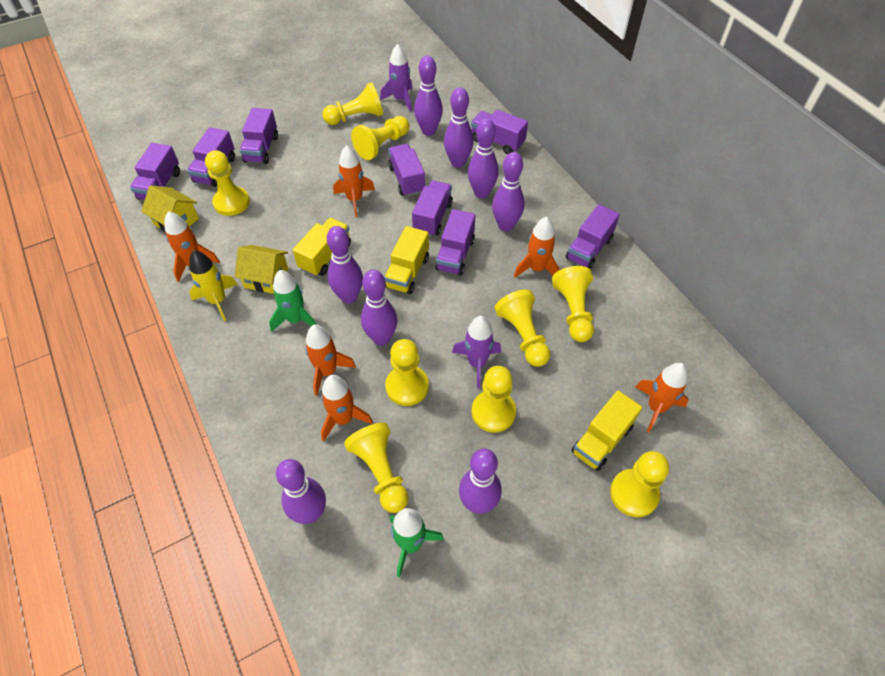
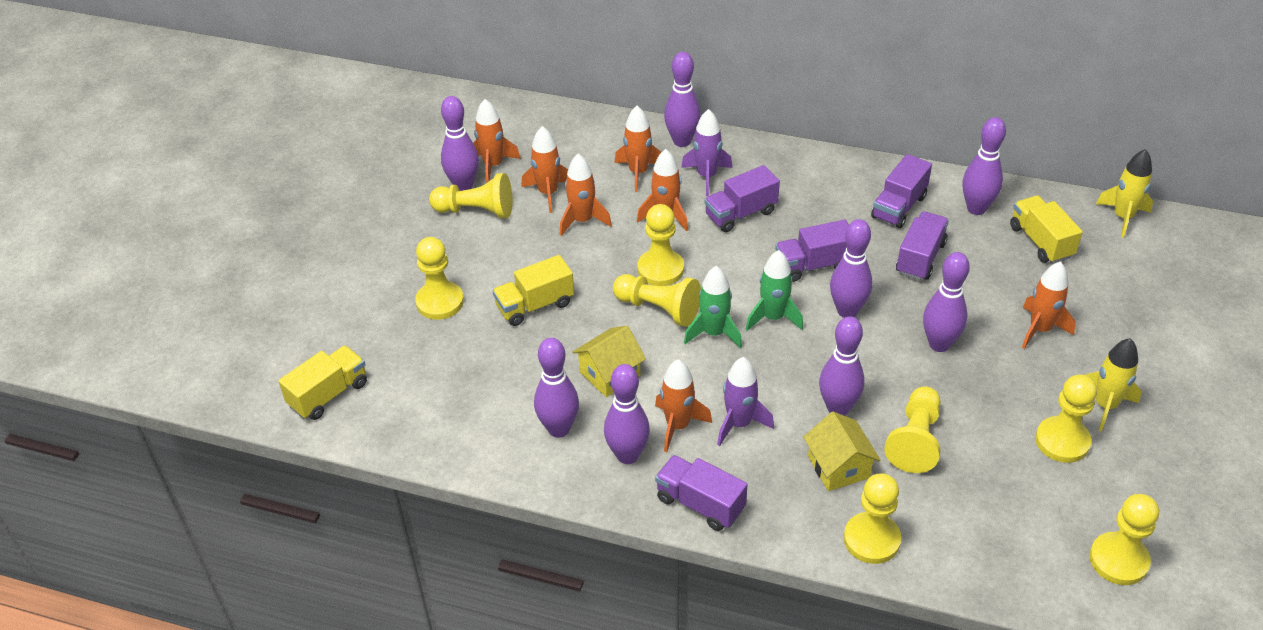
orange rocket: [165,211,220,282] [305,325,356,396] [321,375,373,441] [333,145,375,217] [514,217,560,278] [636,363,688,432] = 6 -> [473,99,521,183] [521,126,568,213] [560,153,612,236] [615,106,661,192] [637,149,688,232] [655,359,712,452] [1022,261,1075,349] = 7
purple truck: [130,143,180,200] [187,127,235,187] [240,108,278,164] [388,144,425,197] [412,180,453,237] [435,209,476,276] [471,109,528,154] [566,204,620,269] = 8 -> [655,455,748,531] [704,165,780,232] [775,219,849,282] [871,154,932,228] [896,211,949,280] = 5
yellow pawn: [205,150,250,216] [322,82,383,125] [344,423,409,513] [351,116,409,160] [385,339,429,406] [471,366,516,433] [494,289,550,367] [552,266,594,342] [610,451,669,517] = 9 -> [415,237,464,320] [429,173,513,218] [613,274,701,327] [638,204,684,286] [844,473,901,564] [884,386,941,473] [1035,374,1097,463] [1089,494,1159,585] = 8
yellow rocket: [189,250,237,321] = 1 -> [1085,338,1142,432] [1096,149,1153,238] = 2

